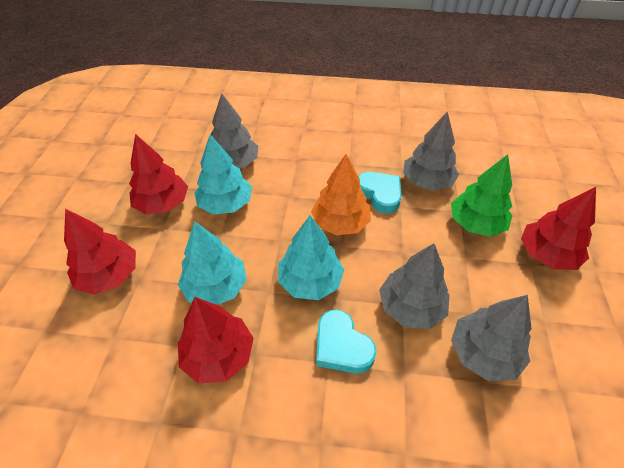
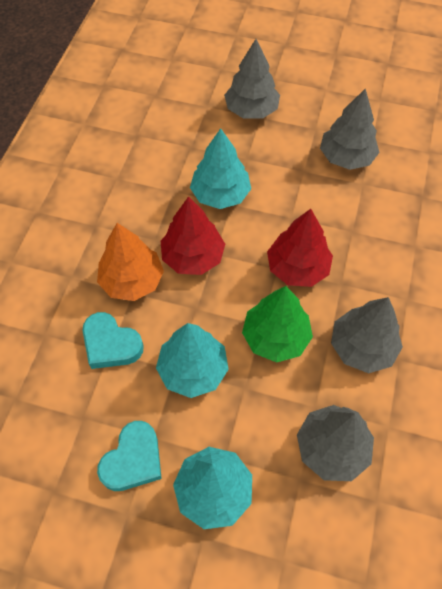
red tree: [64,209,136,295] [129,134,188,214] [178,297,254,384] [521,187,596,270] = 4 -> [161,196,225,275] [267,209,333,287] = 2

